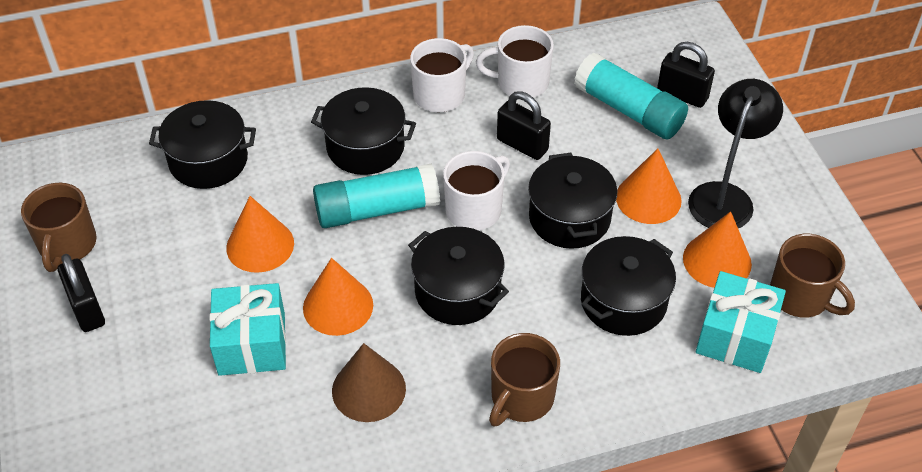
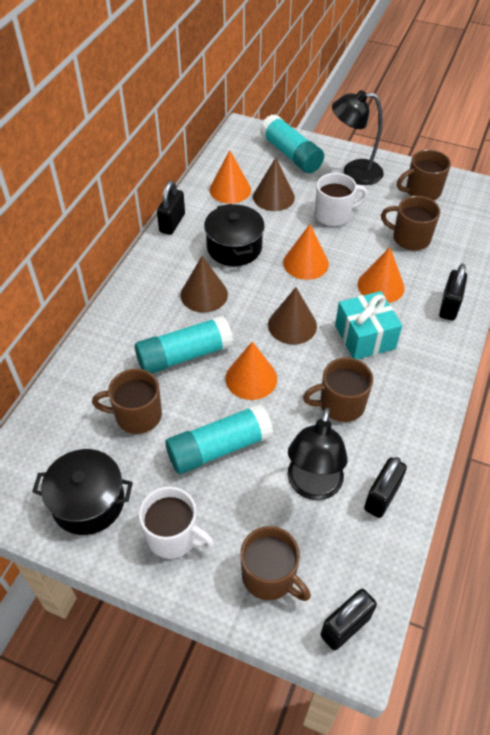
black lamp: [688,79,783,228] = 1 -> [288,408,348,500] [332,90,384,185] = 2
black padlock: [58,254,105,332] [497,91,551,160] [657,42,715,108] = 3 -> [157,181,185,235] [320,589,377,650] [364,457,407,518] [439,264,467,320] = 4
black pot: [149,100,256,189] [311,87,416,175] [408,227,509,325] [528,153,617,249] [581,236,676,336] = 5 -> [32,449,133,535] [204,204,264,266] = 2
brown cone: [332,343,406,422] = 1 -> [181,256,228,313] [253,158,295,211] [268,287,317,344] = 3
brown mug: [21,183,97,272] [489,333,560,427] [770,234,855,318] = 3 -> [92,369,162,434] [240,526,311,601] [303,357,373,422] [381,196,440,250] [397,150,451,200] = 5
turquoise gift: [209,283,286,376] [696,271,786,373] = 2 -> [335,291,402,359] = 1
turquoise glue stick: [313,164,440,228] [574,52,688,139] = 2 -> [135,316,233,373] [165,404,273,474] [260,114,324,173] = 3
white mug: [410,38,474,113] [443,151,510,231] [476,25,554,98] = 3 -> [139,486,214,559] [315,173,368,226] = 2

